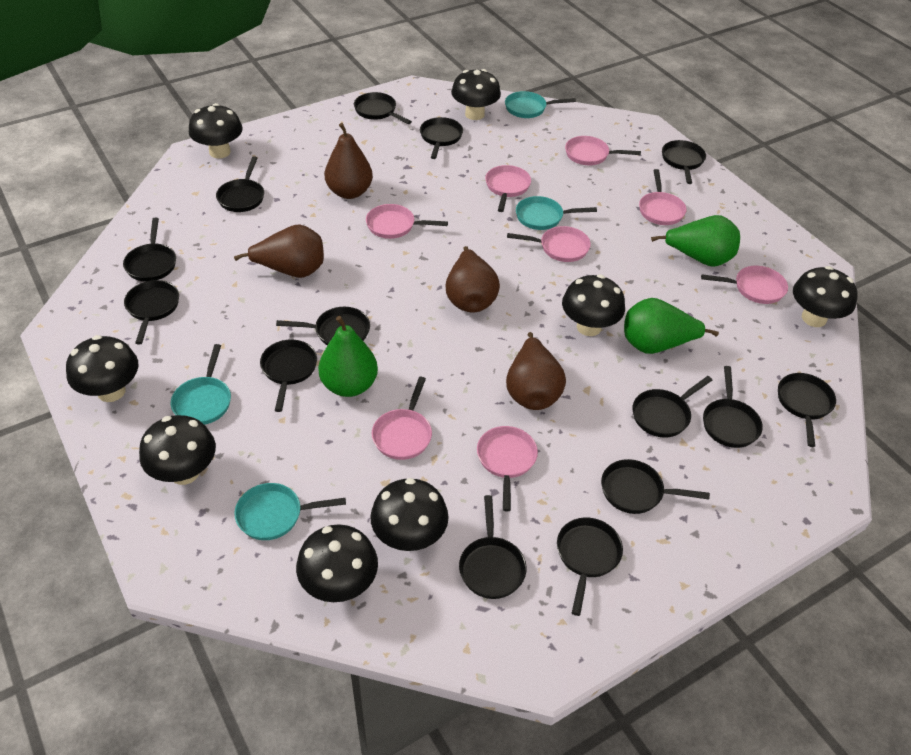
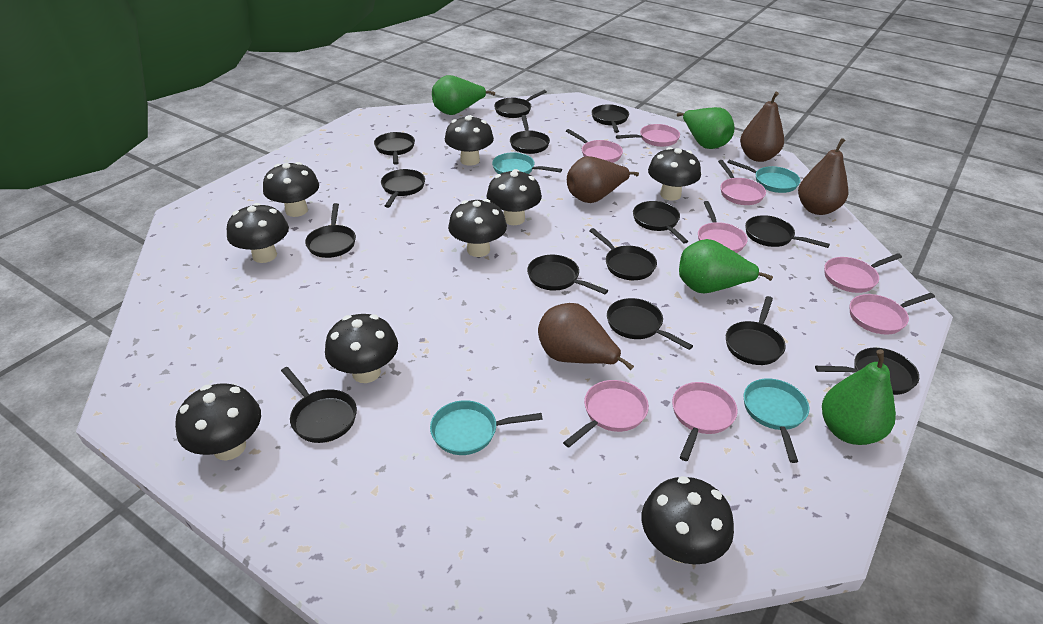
black mushroom: [66,335,138,402] [139,415,216,485] [189,103,243,159] [296,524,378,602] [370,478,449,551] [451,69,501,120] [562,275,625,336] [793,266,858,327] = 8 -> [175,383,261,460] [227,203,289,263] [263,162,319,217] [325,314,398,383] [445,115,494,166] [448,199,507,257] [486,169,542,225] [642,476,734,564] [648,147,701,201] = 9
green pear: [318,316,378,397] [624,298,719,354] [651,215,740,267] = 3 -> [432,75,495,115] [677,107,734,149] [679,239,773,293] [822,349,896,445] = 4

